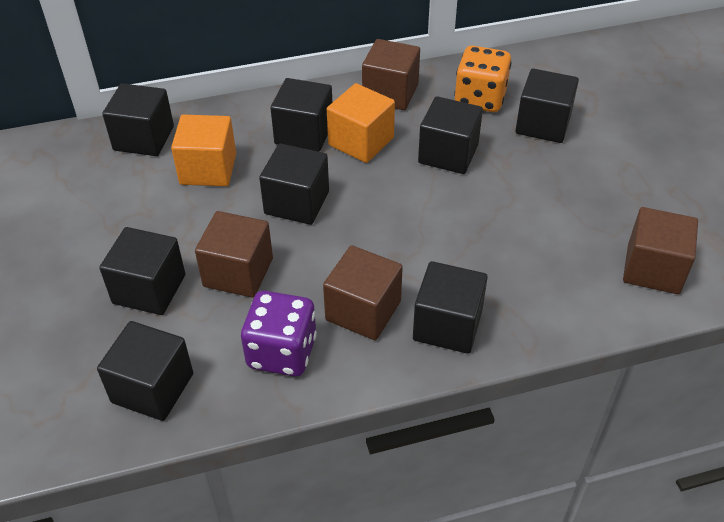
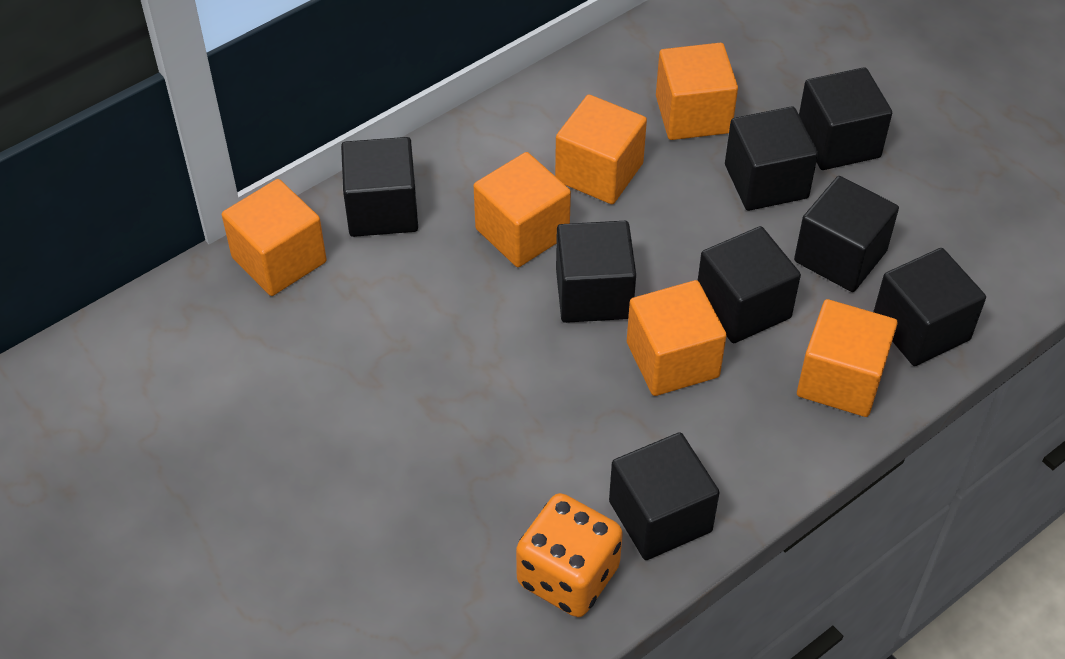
brown cube: [195,211,273,298] [323,245,403,340] [362,39,420,110] [623,207,698,294] = 4 -> none = 0
orange cube: [171,115,236,186] [327,83,395,163] = 2 -> [222,179,327,296] [474,152,571,267] [555,95,647,204] [627,280,727,396] [656,43,738,140] [797,299,898,417] = 6
purple dice: [241,291,317,377] = 1 -> none = 0

